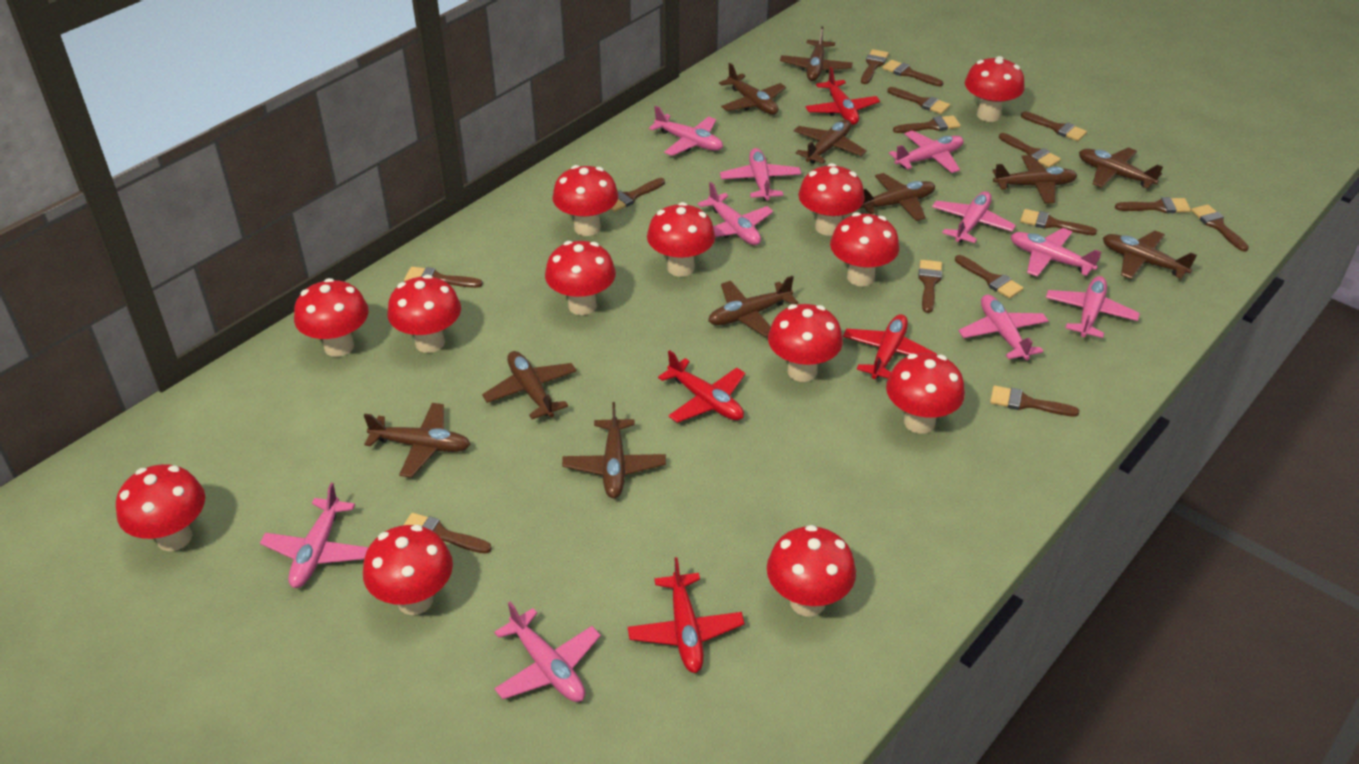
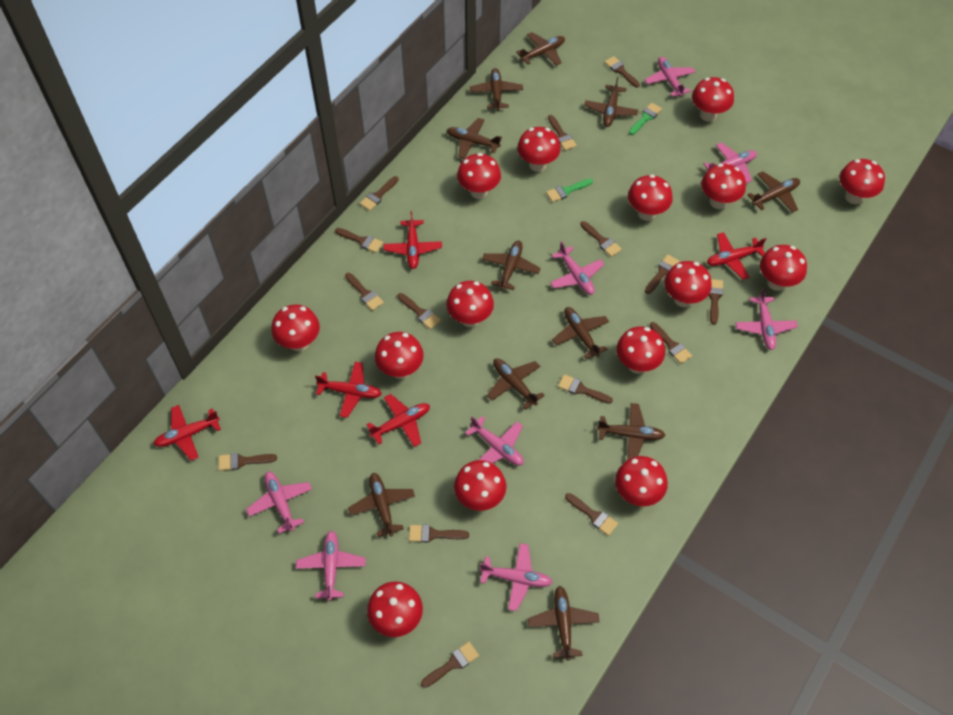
green brush: none = 0 -> [546,179,593,202] [629,103,662,135] = 2
pink plane: [260,483,369,588] [494,602,601,702] [649,106,723,156] [698,182,773,245] [720,148,801,201] [889,130,963,173] [932,191,1016,243] [959,295,1048,360] [1011,228,1102,277] [1046,276,1140,338] = 10 -> [246,471,312,534] [296,530,366,601] [465,416,524,466] [480,543,553,611] [550,241,604,295] [645,57,696,97] [704,142,757,183] [736,288,798,350] = 8
red mushroom: [116,464,205,551] [294,278,369,357] [363,525,453,615] [388,275,461,353] [545,241,616,315] [552,165,619,236] [647,202,715,277] [767,525,856,617] [768,304,843,382] [798,163,865,236] [830,212,899,286] [886,353,965,434] [965,56,1025,122] = 13 -> [271,304,320,351] [367,581,423,637] [375,332,424,379] [446,281,494,327] [454,460,506,511] [457,153,501,199] [517,127,561,172] [615,456,668,506] [616,326,665,373] [628,174,673,221] [664,261,712,307] [692,77,734,122] [701,164,746,209] [760,245,807,291] [839,159,885,204] = 15
red plane: [628,557,745,673] [658,350,745,423] [806,67,880,125] [843,314,937,379] = 4 -> [154,405,221,461] [315,362,382,418] [366,394,430,447] [383,211,442,269] [707,232,766,280] = 5

